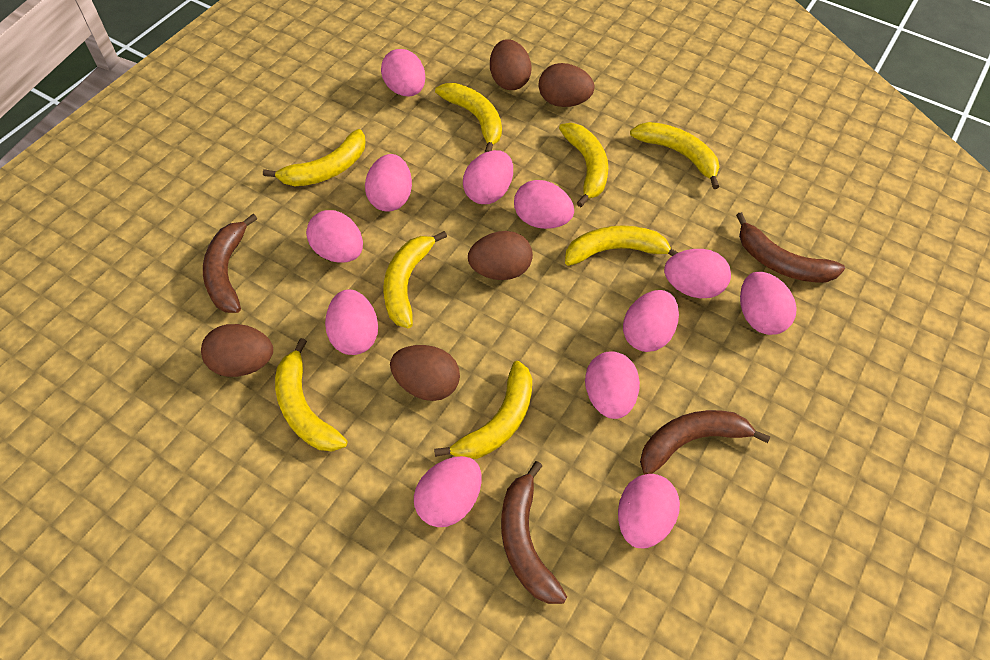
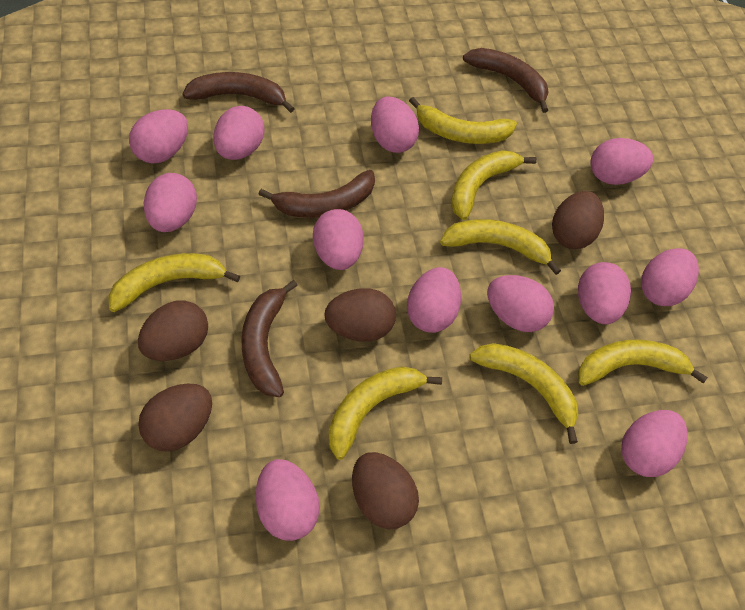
yellow banana: [263,129,366,186] [275,338,347,451] [383,231,447,328] [434,361,532,459] [435,83,502,152] [559,123,608,207] [565,225,679,266] [630,122,719,189] = 8 -> [109,253,240,312] [328,366,442,460] [409,97,517,144] [440,219,561,275] [451,150,537,220] [469,343,578,444] [578,340,708,386] = 7

